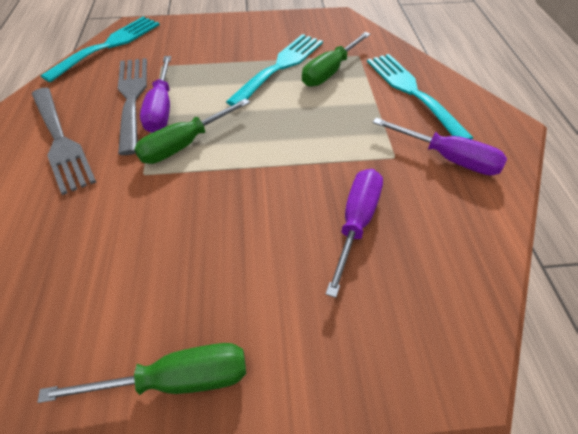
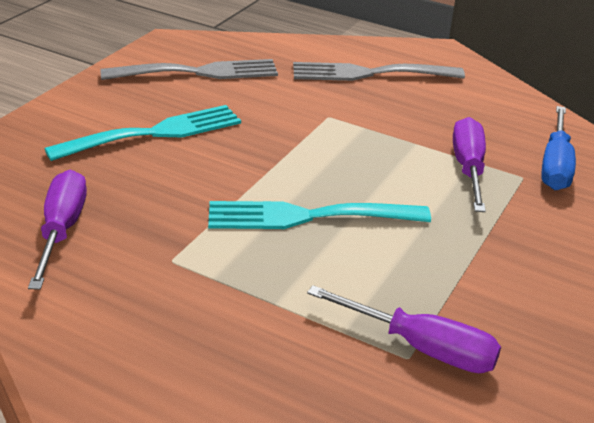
blue screwdriver: none = 0 -> [541,106,576,190] = 1
green screwdriver: [37,343,246,403] [134,98,250,164] [302,32,371,87] = 3 -> none = 0
turquoise fork: [41,17,160,82] [226,34,323,106] [367,54,473,140] = 3 -> [45,105,241,161] [208,201,431,229] = 2

